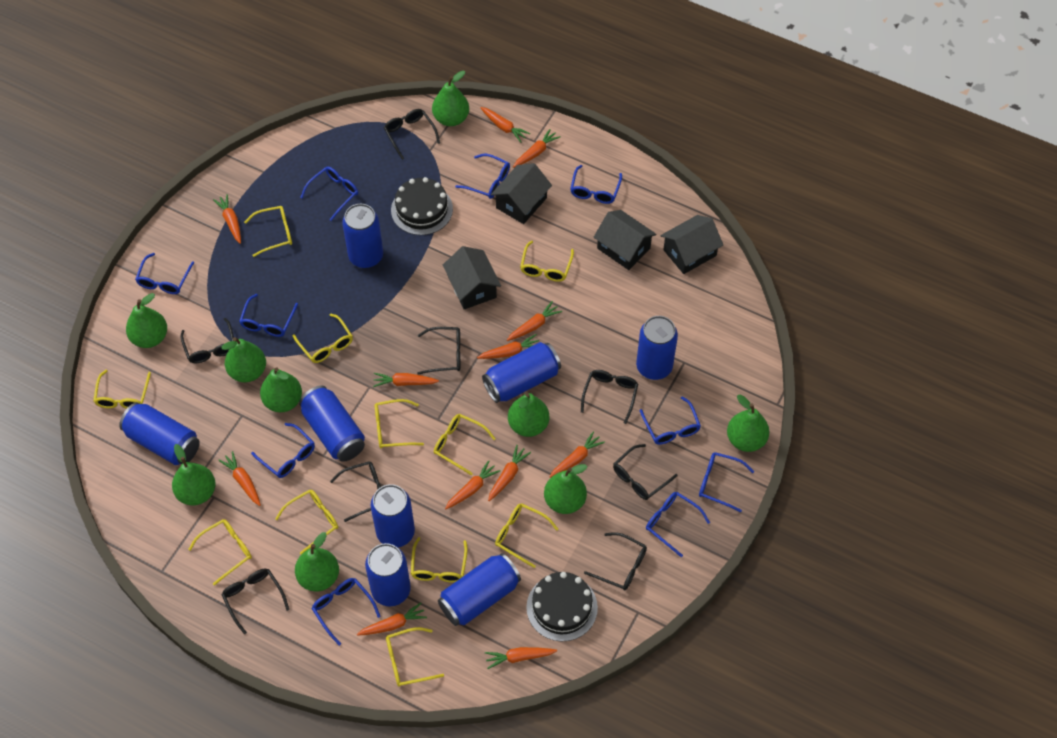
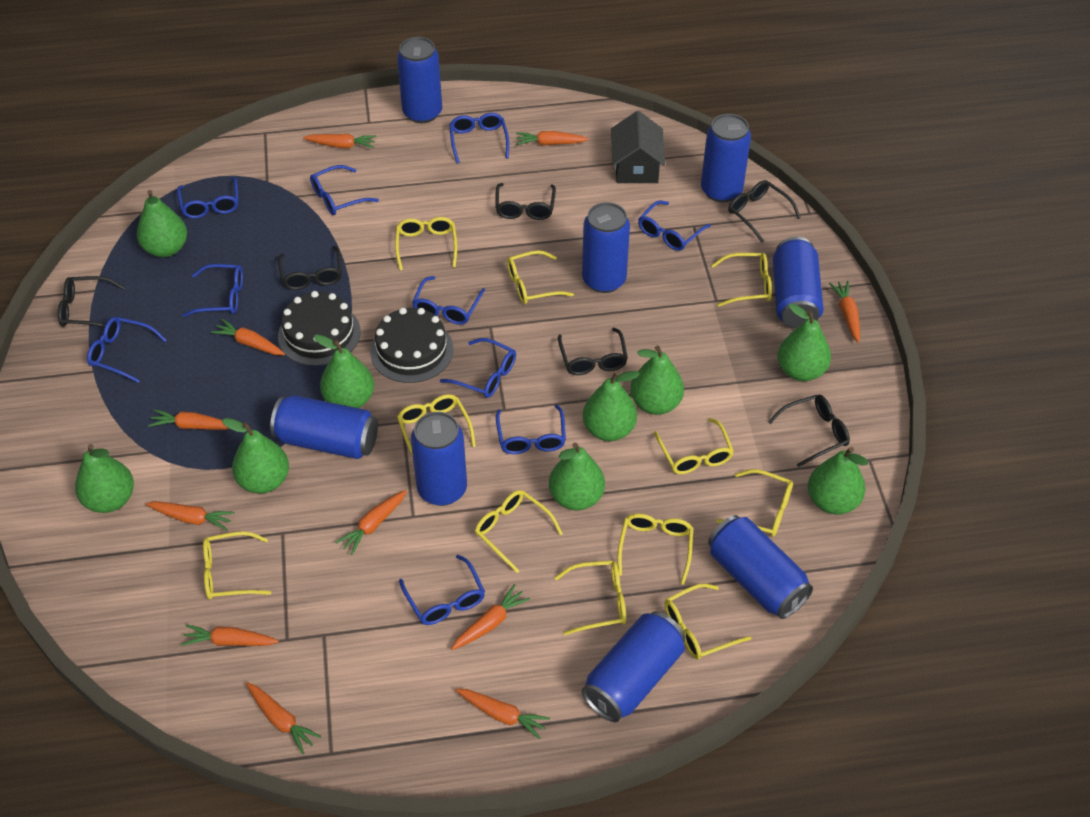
black glasses: [180,318,234,363] [222,568,289,634] [330,461,381,522] [384,109,440,160] [417,327,460,375] [581,370,638,424] [584,532,647,591] [613,444,678,500] = 8 -> [58,276,125,327] [278,246,342,290] [495,183,556,220] [558,328,628,375] [728,180,801,242] [768,395,850,467] = 6
black house: [443,246,501,309] [491,163,552,224] [593,210,656,270] [661,215,723,274] = 4 -> [611,111,665,183] = 1
orange carrot: [213,194,241,244] [218,451,261,506] [357,603,427,636] [373,373,439,387] [445,460,500,509] [477,334,539,359] [480,107,530,143] [485,647,557,669] [488,445,531,501] [507,301,562,341] [513,129,561,168] [550,431,605,478] = 12 -> [146,501,235,531] [148,409,229,430] [181,624,279,646] [211,319,285,355] [246,682,322,754] [303,134,377,148] [335,490,407,555] [451,584,530,650] [455,689,550,739] [516,131,589,146] [829,281,860,343] = 11

